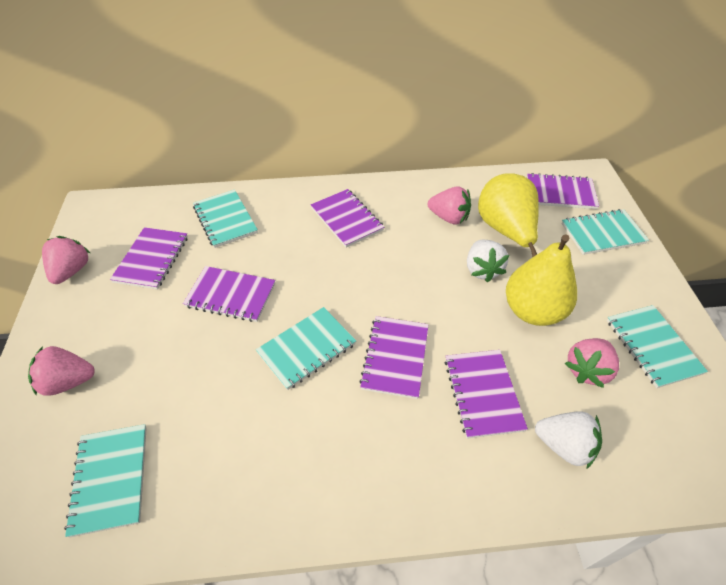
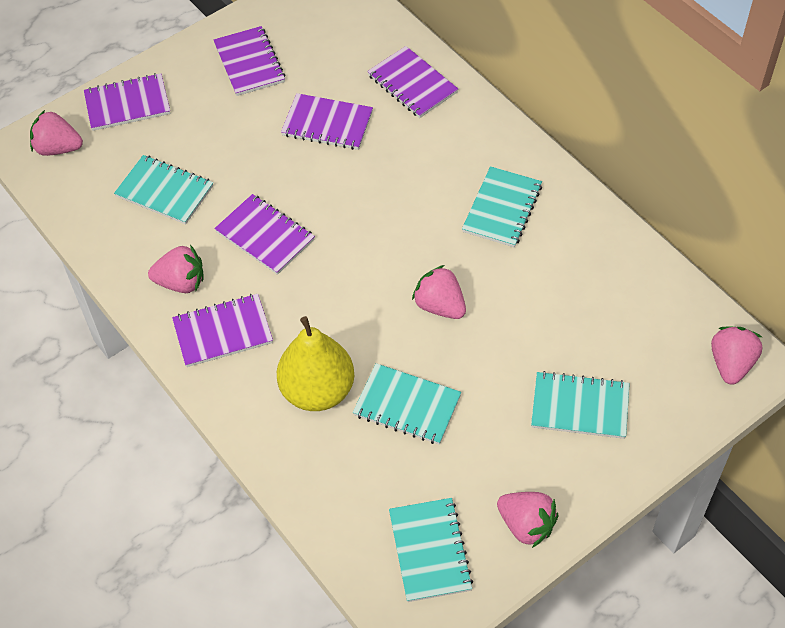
pink strawberry: [28,346,95,396] [42,236,90,284] [428,186,471,225] [565,338,619,388] = 4 -> [30,110,83,156] [148,245,204,293] [412,265,466,319] [497,492,558,548] [711,327,762,385] = 5
white strawberry: [467,240,509,282] [535,411,602,468] = 2 -> none = 0
yellow pear: [478,173,538,257] [506,235,577,326] = 2 -> [277,316,354,411] = 1

